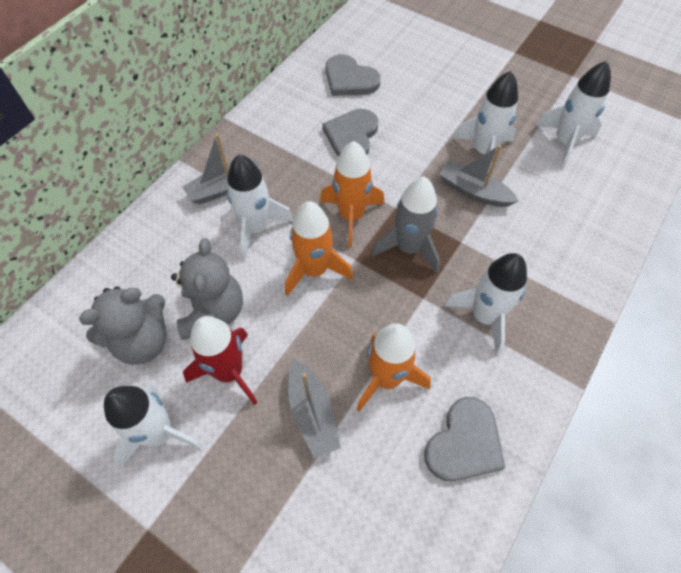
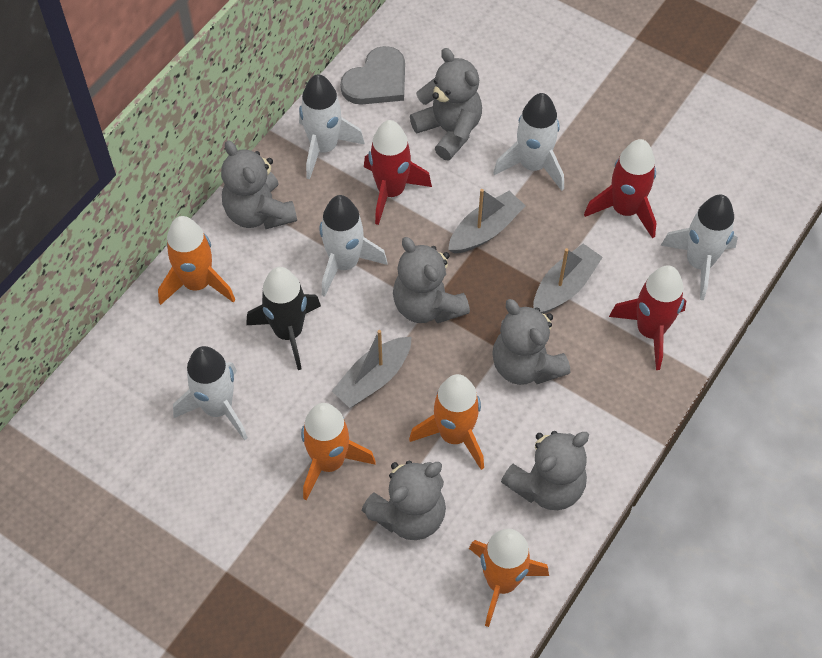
black rocket: none = 0 -> [246,267,321,370] = 1
grey heart: [322,109,378,157] [326,54,381,96] [424,397,506,481] = 3 -> [340,46,405,105] = 1
grey rocket: [372,177,440,273] = 1 -> none = 0
grey teddy bear: [79,287,166,365] [171,238,243,340] = 2 -> [221,140,297,229] [362,461,446,540] [393,237,470,323] [410,48,482,160] [492,299,570,385] [501,431,589,510] = 6
orange rocket: [285,201,353,296] [320,141,384,248] [357,323,431,412] = 3 -> [158,216,235,305] [301,403,376,500] [409,374,484,470] [469,529,549,627] = 4
red rocket: [183,316,258,405] = 1 -> [364,120,432,225] [584,139,656,239] [609,265,686,370] = 3

